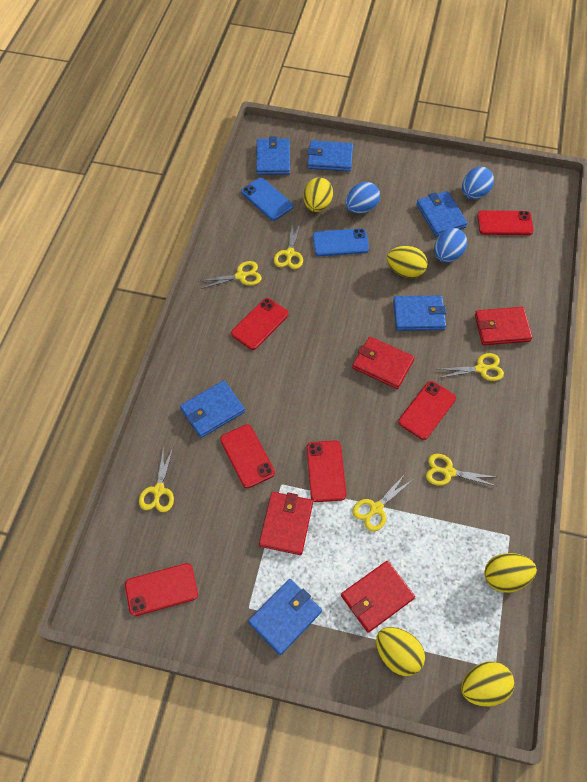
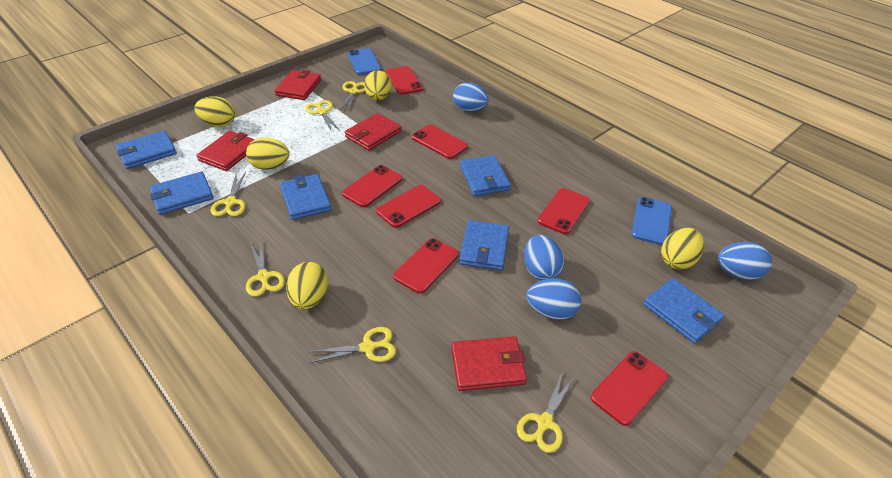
blue egg: [346,182,380,214] [434,228,467,263] [462,167,494,199] = 3 -> [453,82,489,112] [524,235,564,280] [527,278,581,320] [718,242,772,280] = 4
red phone: [125,563,198,616] [220,424,275,488] [231,298,289,350] [307,441,346,502] [398,381,456,440] [477,210,534,235] = 6 -> [342,165,402,207] [376,185,441,228] [386,66,423,95] [393,238,459,294] [412,125,468,159] [538,188,590,234] [591,351,668,426] = 7

